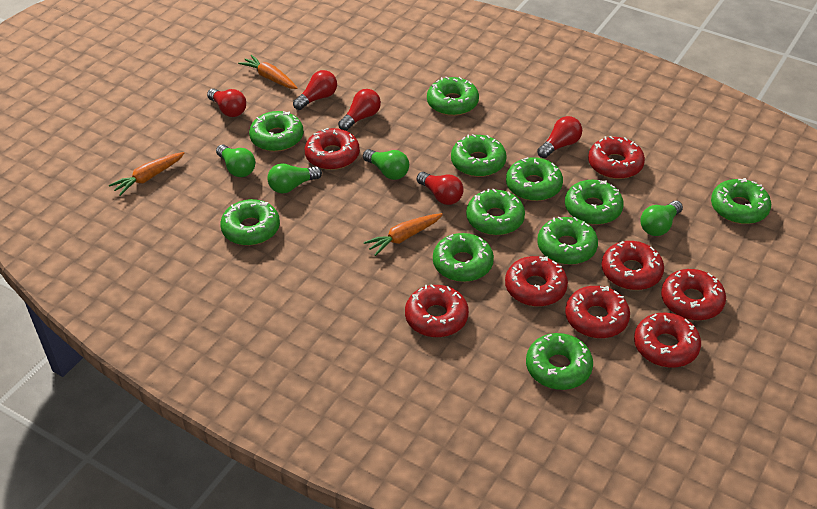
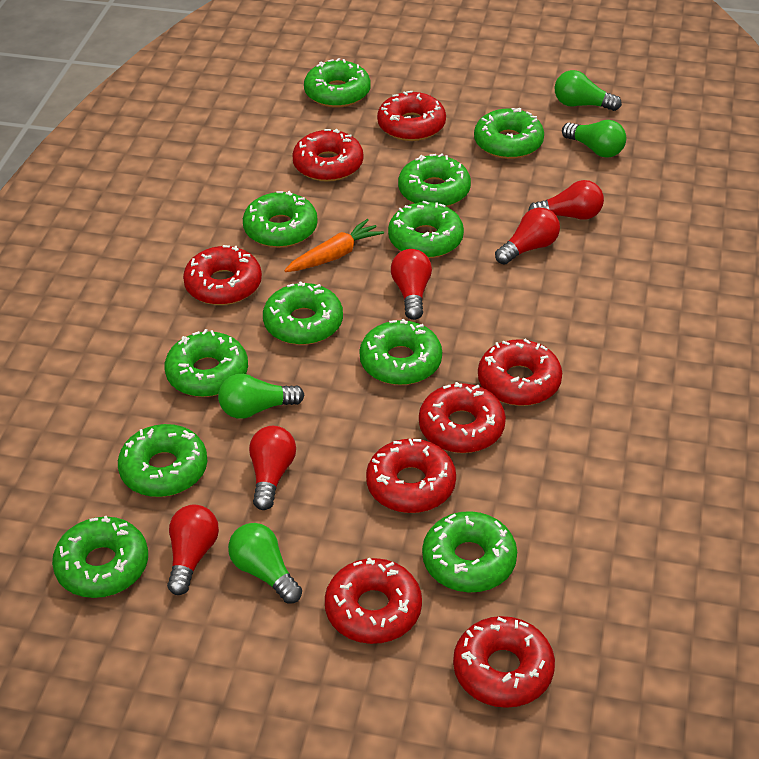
orange carrot: [109,152,185,196] [238,55,298,89] [364,213,443,256] = 3 -> [284,219,384,272] = 1

